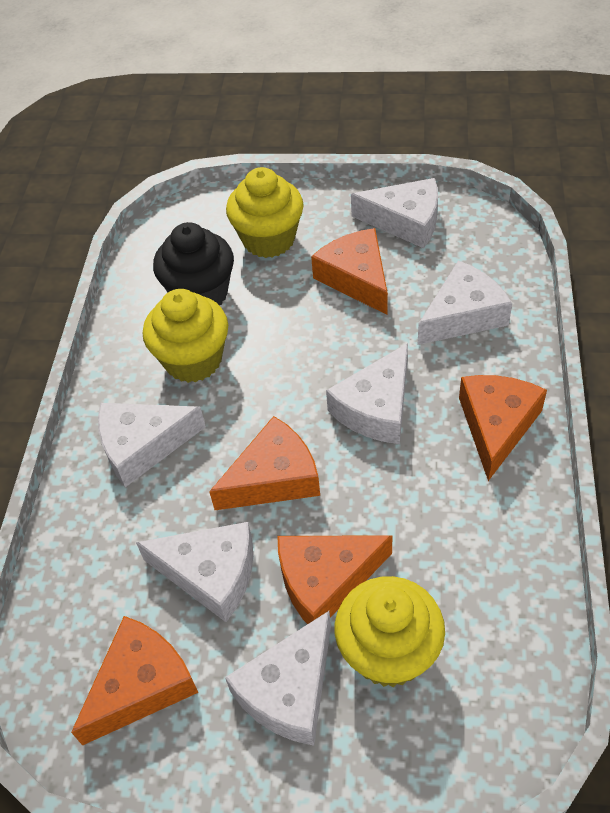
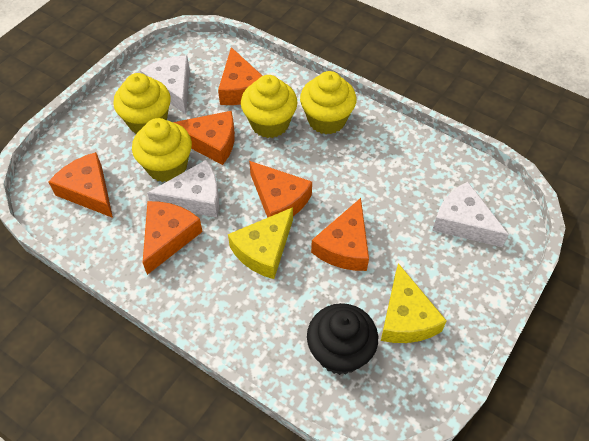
orange cheese: [71,616,198,746] [209,416,320,510] [277,535,393,624] [311,228,388,315] [459,375,547,481] = 5 -> [48,152,113,218] [143,201,203,275] [173,111,235,165] [218,47,262,105] [249,161,312,218] [311,198,369,271] = 6
white cheese: [98,403,206,487] [136,522,253,622] [225,611,331,746] [326,343,408,444] [351,178,438,248] [418,260,512,345] = 6 -> [140,56,190,114] [147,160,219,217] [432,182,509,247] = 3
yellow cheese: none = 0 -> [228,207,293,279] [381,263,447,343] = 2
yellow cupcake: [143,289,228,383] [226,167,304,258] [335,576,445,687] = 3 -> [113,73,171,134] [132,118,192,182] [241,75,298,138] [300,71,357,134] = 4

